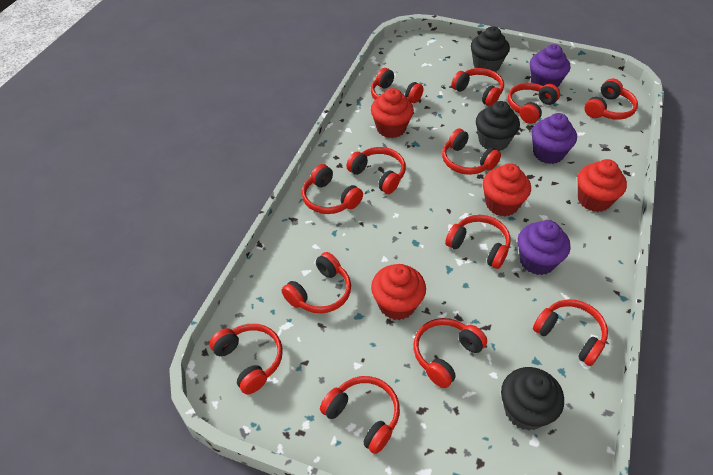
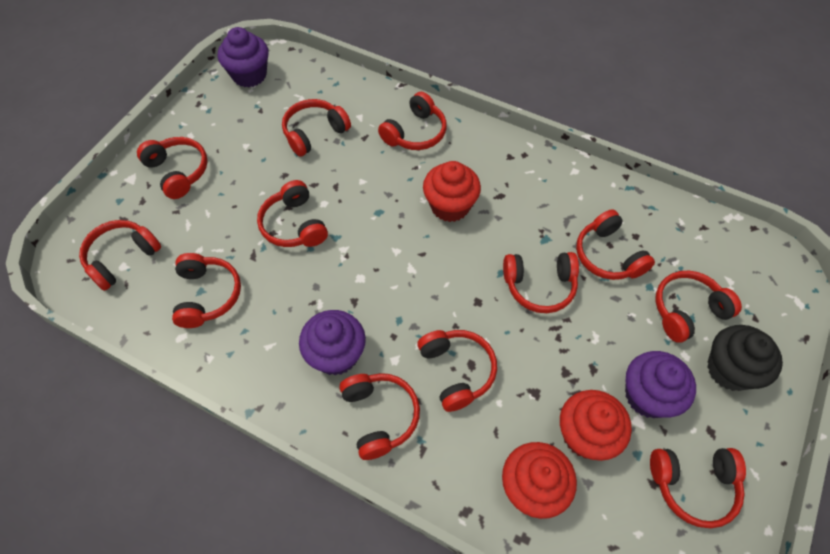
black cupcake: [471,26,510,72] [476,101,520,151] [501,367,564,431] = 3 -> [707,325,783,391] = 1
red cupcake: [371,88,414,138] [371,264,426,320] [483,163,531,216] [577,159,627,212] = 4 -> [423,161,481,222] [502,442,577,519] [560,390,632,461] = 3
red headphones: [209,324,283,395] [282,252,351,313] [302,164,363,214] [320,376,400,454] [346,147,406,194] [371,68,424,103] [413,318,487,388] [442,128,501,175] [445,215,511,269] [451,68,504,106] [508,83,560,124] [533,299,608,366] [584,78,638,120] = 13 -> [79,220,161,291] [137,137,208,199] [172,253,241,328] [257,180,328,247] [282,99,351,157] [339,373,420,460] [378,92,447,150] [417,330,497,412] [503,252,579,313] [576,210,655,280] [650,448,746,528] [655,271,742,343] = 12

